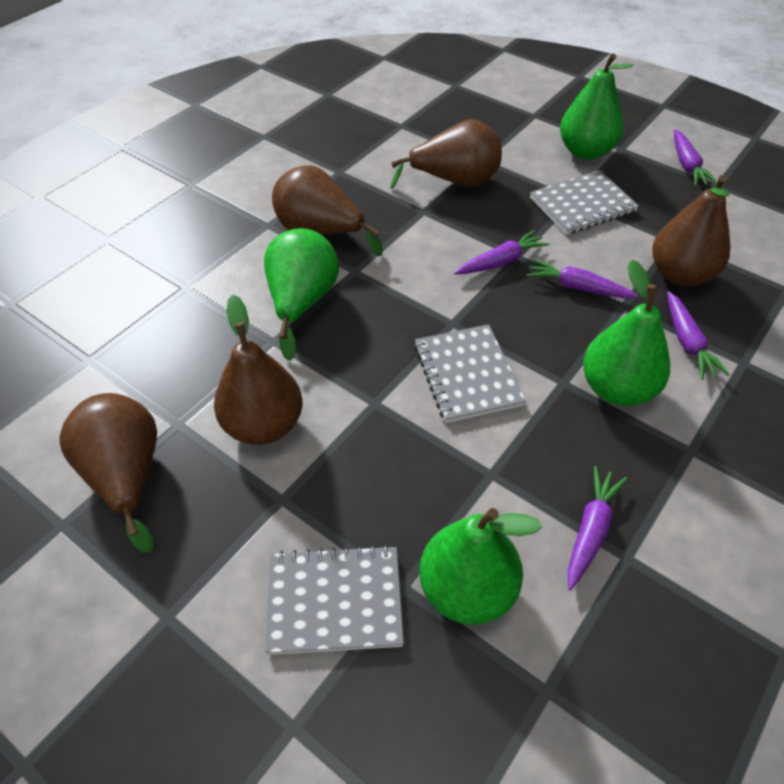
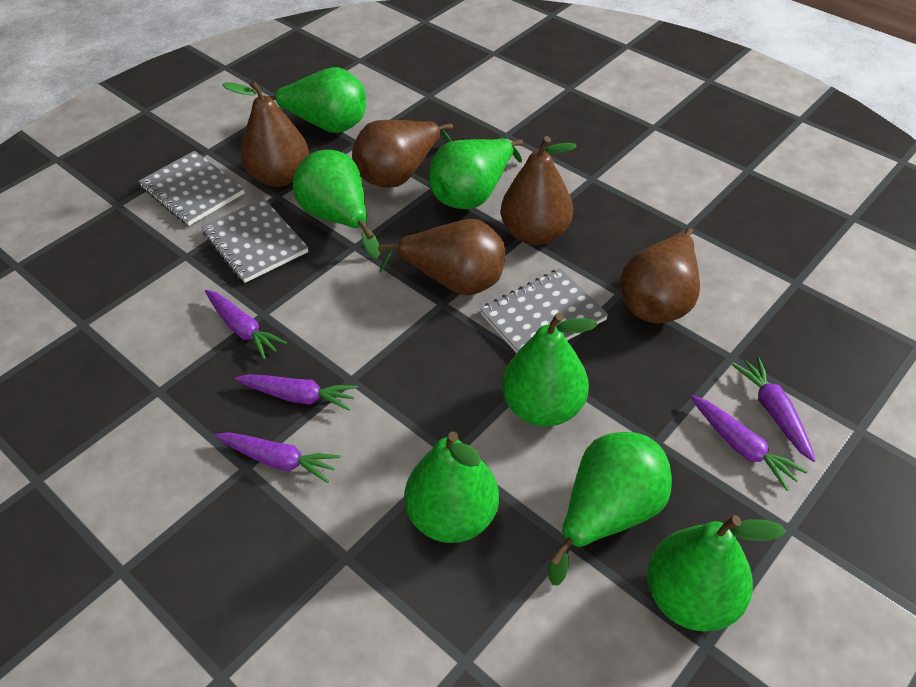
green pear: [264,228,339,361] [420,508,542,625] [560,53,634,160] [583,260,670,406] = 4 -> [269,67,366,133] [293,150,380,259] [404,431,499,543] [429,139,523,209] [502,313,597,427] [549,432,672,585] [647,515,786,632] = 7

